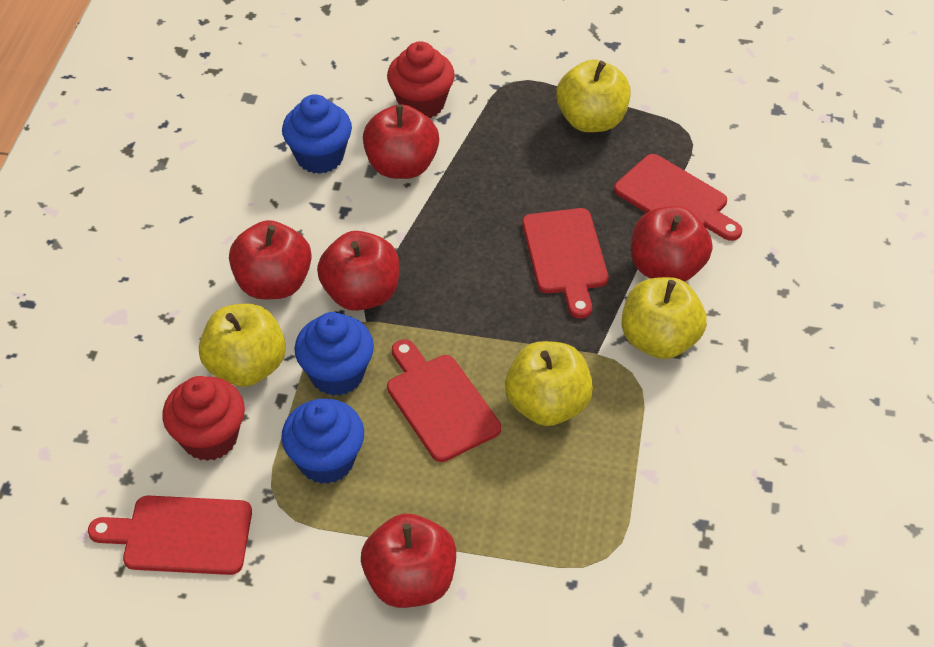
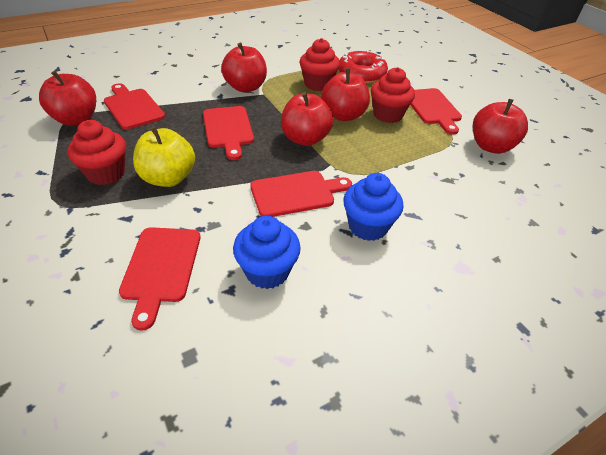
blue cupcake: [281,399,364,484] [282,94,352,174] [294,312,374,396] = 3 -> [233,216,301,289] [343,173,403,241] = 2
red cupcake: [162,376,245,461] [387,41,455,118] = 2 -> [68,120,126,185] [299,38,340,91] [371,67,415,123] = 3
red cutting board: [88,495,252,575] [387,339,501,462] [522,208,608,319] [614,154,742,241] = 4 -> [104,83,165,130] [119,227,200,331] [203,106,254,160] [251,171,352,217] [410,88,462,135] = 5
red donut: none = 0 -> [338,50,388,84] = 1
yellow apple: [199,304,286,387] [505,341,593,426] [556,60,631,132] [621,277,707,359] = 4 -> [133,126,195,187] = 1

